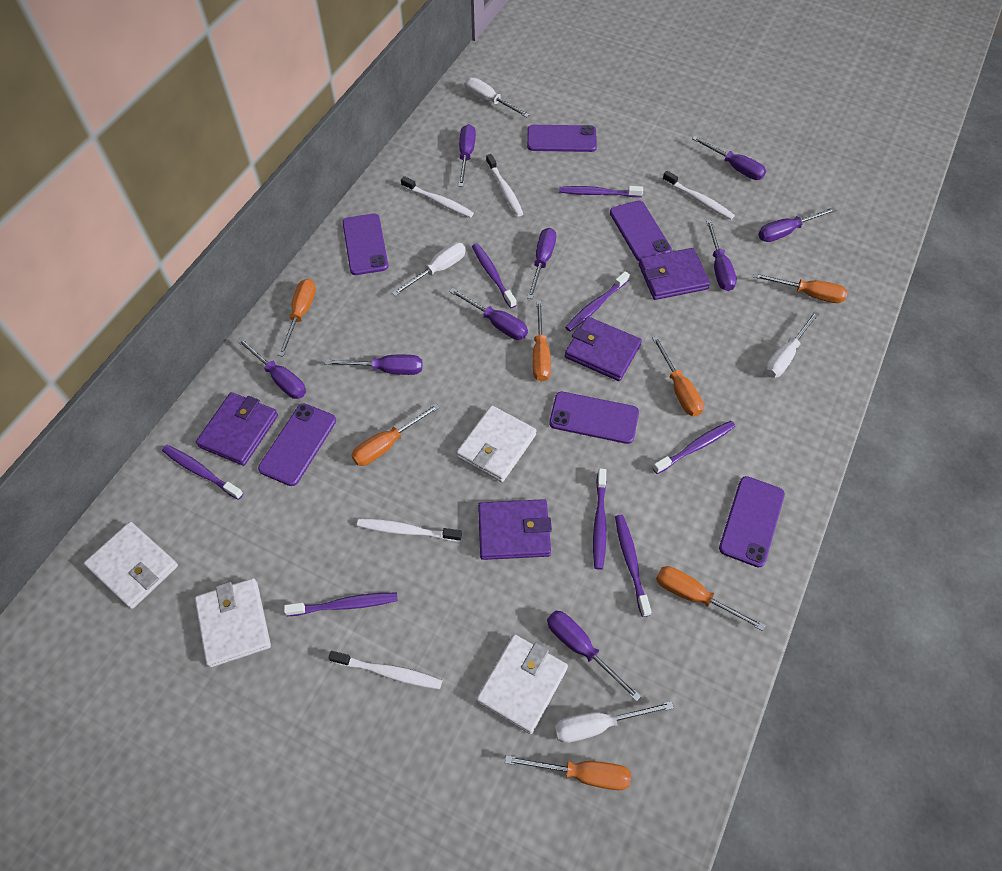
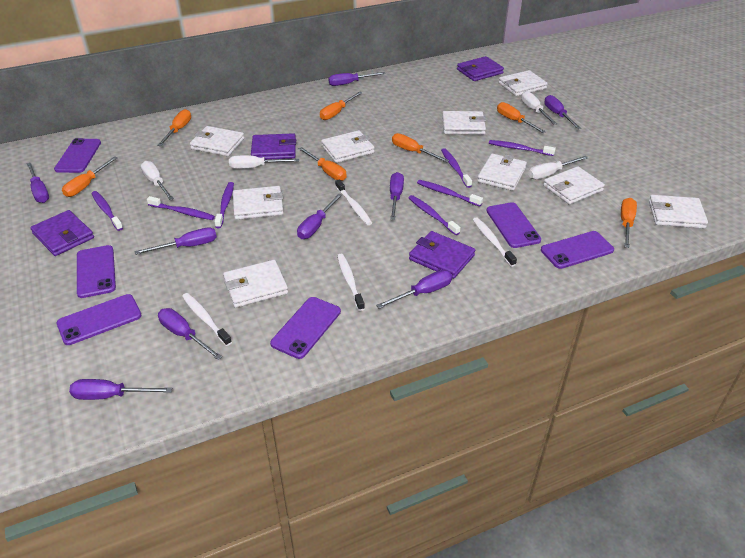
purple toothbrush: [162,445,243,500] [284,593,397,616] [472,243,517,308] [559,186,643,197] [565,271,630,332] [593,468,607,570] [615,515,651,617] [653,421,735,474] = 8 -> [92,191,123,231] [147,196,215,220] [214,182,234,228] [408,195,460,235] [417,180,483,207] [441,148,472,188] [489,140,556,156] = 7
white toothbrush: [328,651,442,689] [357,519,462,542] [401,176,474,218] [486,154,523,216] [663,171,735,220] = 5 -> [182,293,232,346] [335,179,372,225] [337,254,365,311] [473,217,517,267] = 4
white wallet: [84,522,178,609] [195,578,271,667] [456,405,537,482] [476,634,568,734] = 4 -> [190,126,244,156] [223,260,288,308] [233,186,284,220] [321,130,375,163] [442,111,486,135] [477,154,527,191] [498,70,548,96] [543,166,605,205] [649,195,708,228] = 9

